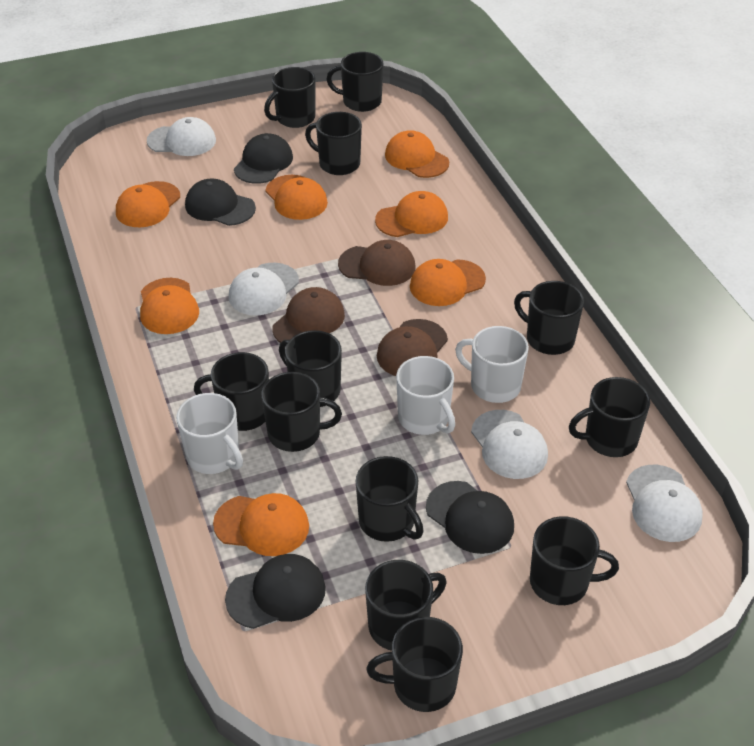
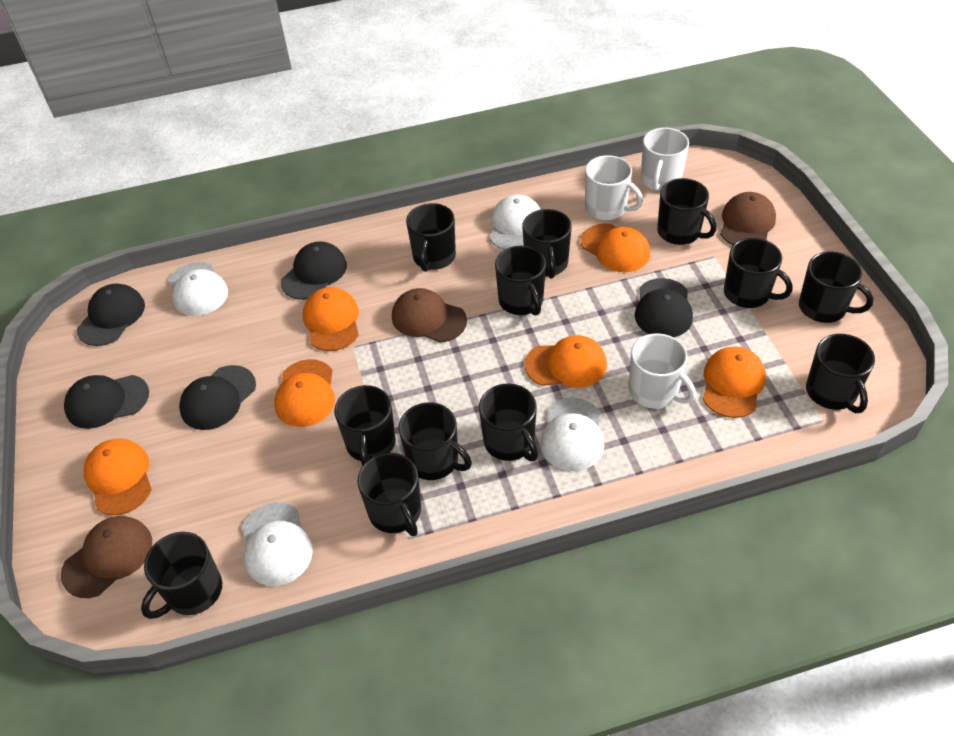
black cap: [185,179,256,226] [225,554,326,629] [234,133,293,184] [426,481,514,554] = 4 -> [64,375,149,429] [77,283,145,346] [179,365,256,430] [281,241,347,300] [635,278,693,337] = 5
orange cap: [116,181,180,227] [140,278,199,334] [213,493,309,556] [265,175,328,220] [375,191,448,237] [385,130,449,178] [410,259,486,306] = 7 -> [84,438,152,515] [274,359,335,427] [303,287,359,351] [524,335,607,388] [581,224,650,272] [702,346,766,418] = 6

